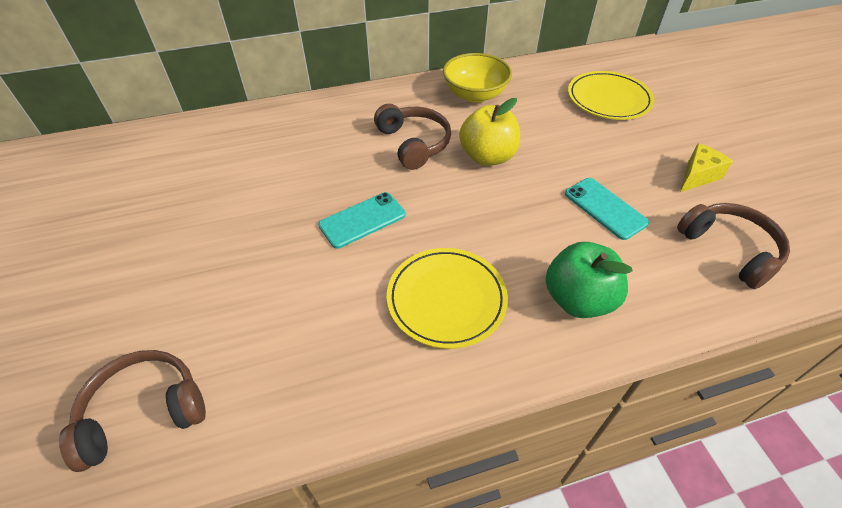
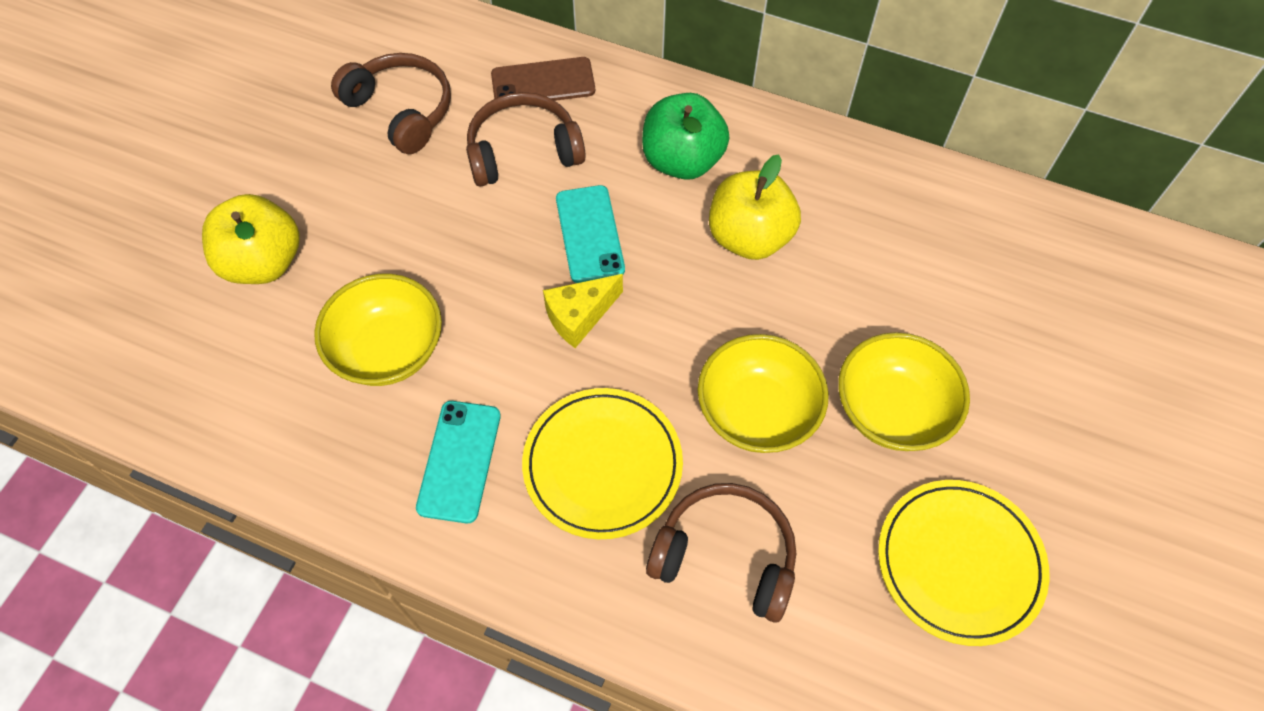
brown phone: none = 0 -> [491,57,595,101] = 1
yellow apple: [459,98,520,166] = 1 -> [202,194,300,284] [709,154,801,260] = 2
yellow bowl: [443,53,512,103] = 1 -> [314,274,442,386] [698,334,829,453] [838,332,970,451] = 3

